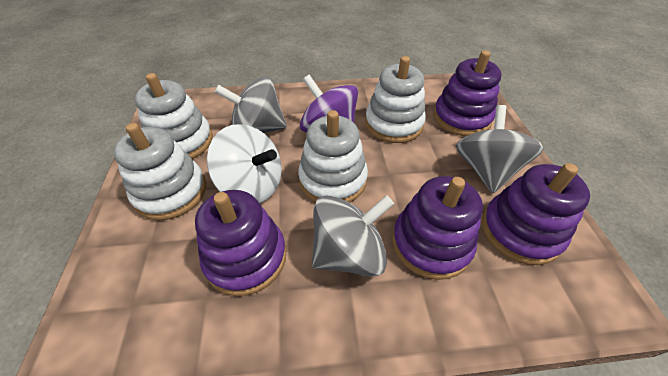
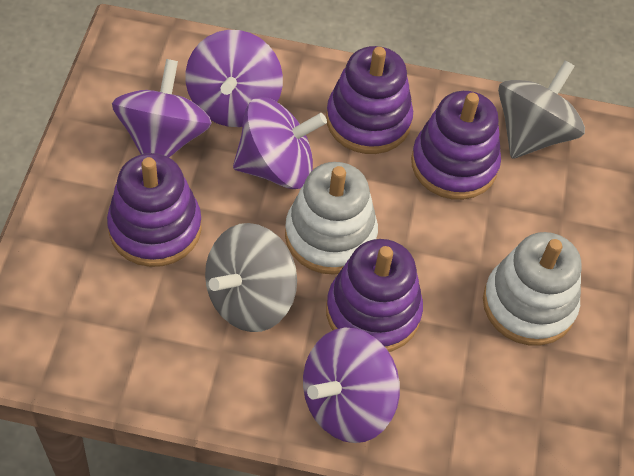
grey spinning top: [215,76,287,133] [312,195,394,276] [456,105,544,193] = 3 -> [205,223,297,332] [498,61,585,159] = 2
purple spinning top: [300,75,358,133] = 1 -> [112,59,212,157] [186,30,283,127] [233,97,327,189] [303,328,400,443] = 4
white spinning top: [207,124,282,203] = 1 -> none = 0
white stacking toy: [114,123,206,220] [135,73,212,159] [298,110,368,203] [365,56,426,143] = 4 -> [285,162,378,275] [483,232,582,345] = 2

